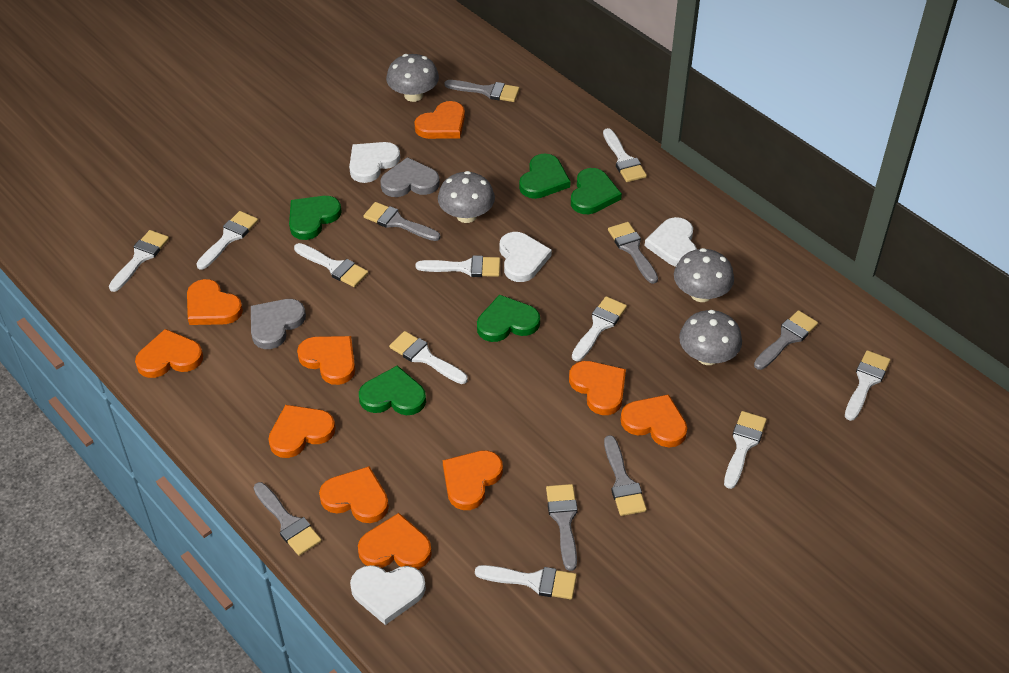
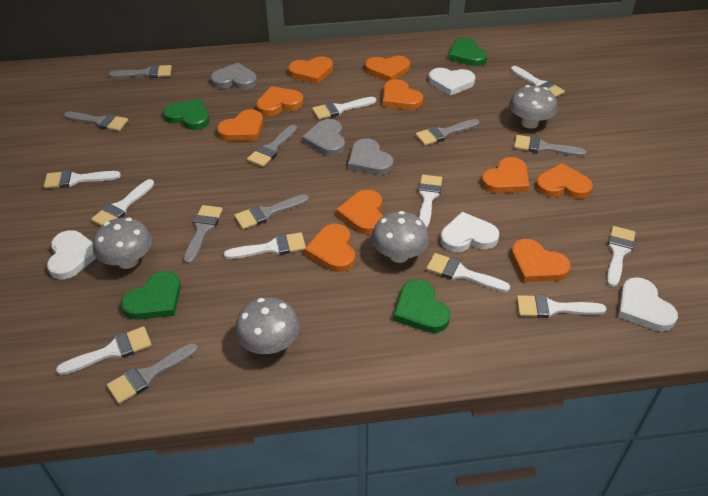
green heart: [289,196,342,240] [359,365,426,415] [477,294,540,342] [519,153,571,199] [571,168,622,214] = 5 -> [121,271,181,320] [163,99,209,130] [394,280,450,333] [448,37,488,66] = 4
grey brush: [253,482,322,556] [364,202,441,241] [444,80,519,102] [546,484,578,571] [604,435,647,516] [608,222,658,284] [754,310,818,370] = 7 -> [64,112,128,131] [107,343,198,404] [108,65,172,78] [183,205,223,264] [234,194,309,229] [247,125,297,167] [415,119,479,146] [514,135,587,156] = 8
grey heart: [251,299,306,349] [380,157,440,197] = 2 -> [211,63,257,90] [302,119,345,156] [348,138,393,175] = 3

